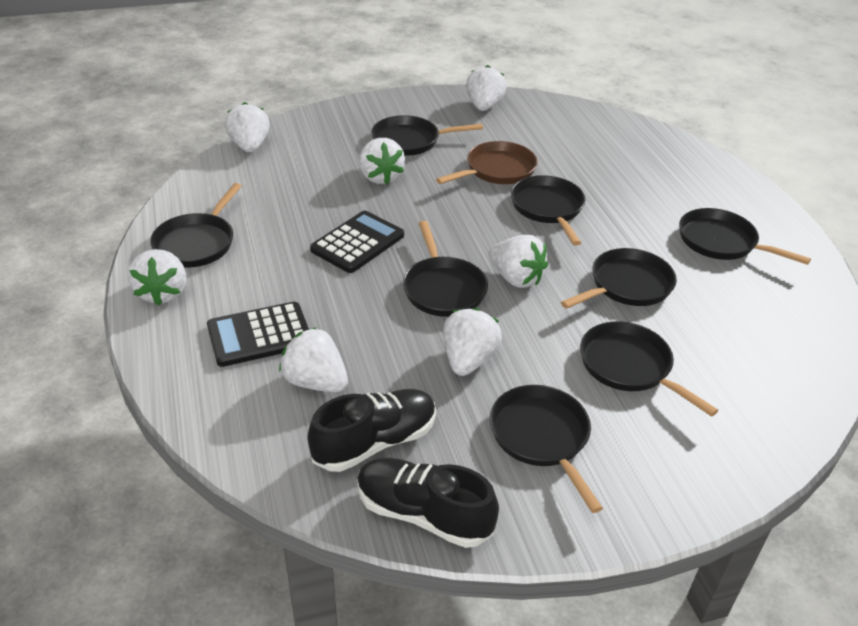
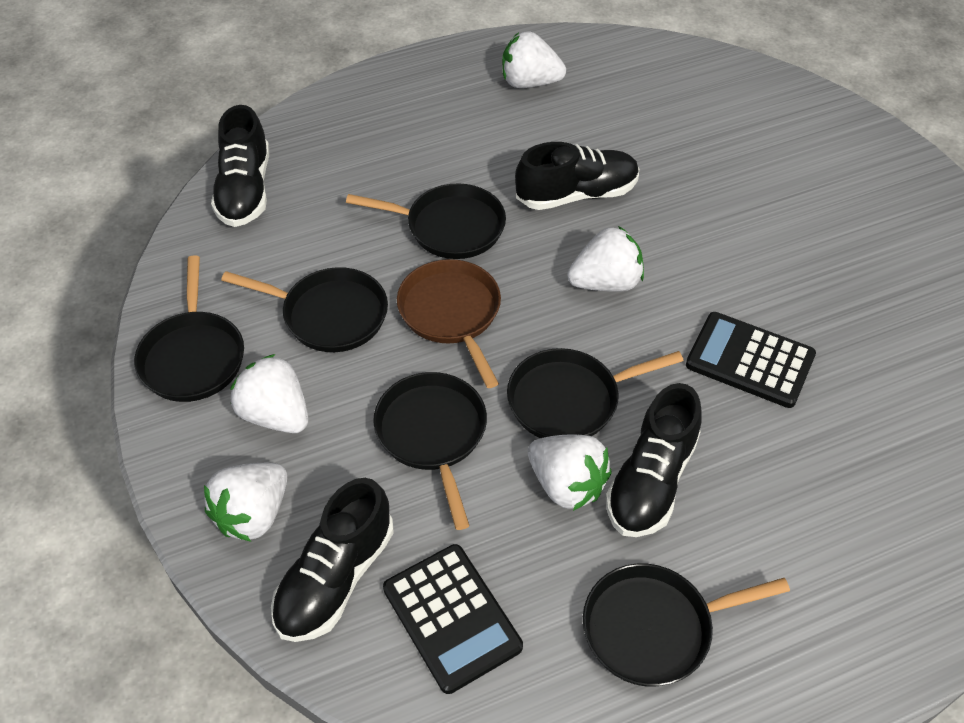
black pan: [150,183,241,268] [371,115,483,156] [403,221,488,317] [490,385,603,513] [511,175,585,246] [561,248,677,309] [580,321,718,417] [679,208,811,265] = 8 -> [134,255,244,402] [221,267,388,352] [346,183,506,259] [373,372,487,530] [507,348,684,438] [583,564,790,686] = 6
black shoe: [307,389,436,472] [357,458,499,548] = 2 -> [211,105,269,227] [271,478,394,642] [515,142,639,210] [606,383,702,537] = 4
white strawberry: [128,249,186,305] [225,102,270,152] [279,327,348,392] [359,138,405,184] [443,308,502,376] [466,65,507,111] [488,235,548,288] = 7 -> [204,463,287,542] [230,354,308,433] [502,31,566,88] [528,434,611,511] [567,226,644,292] = 5

